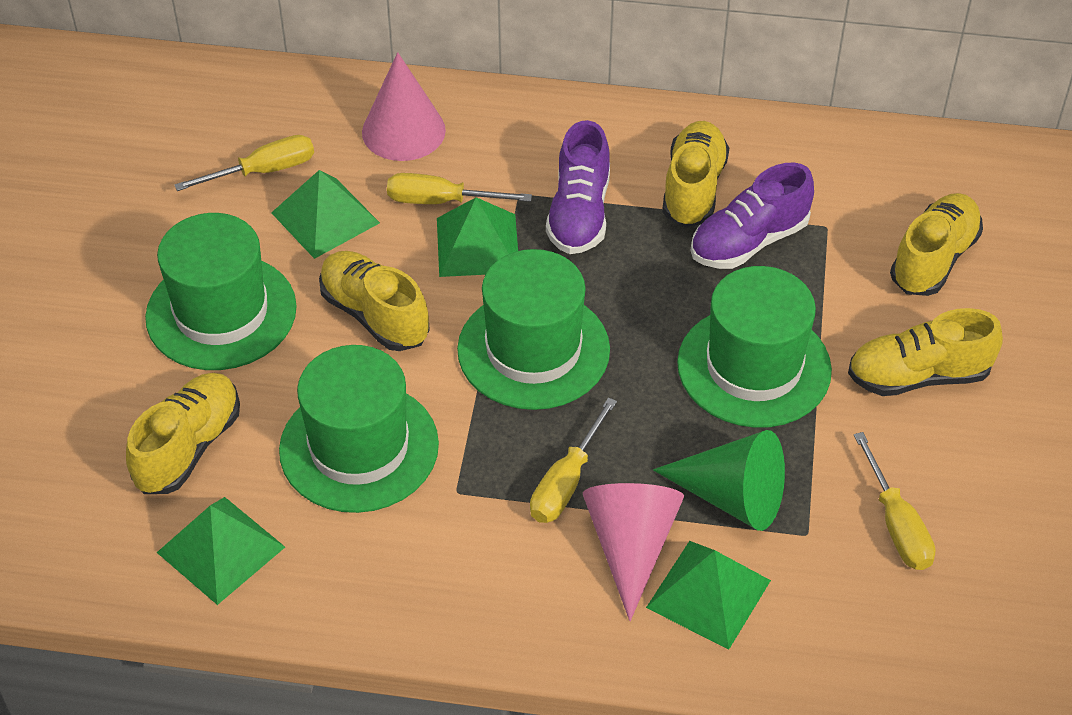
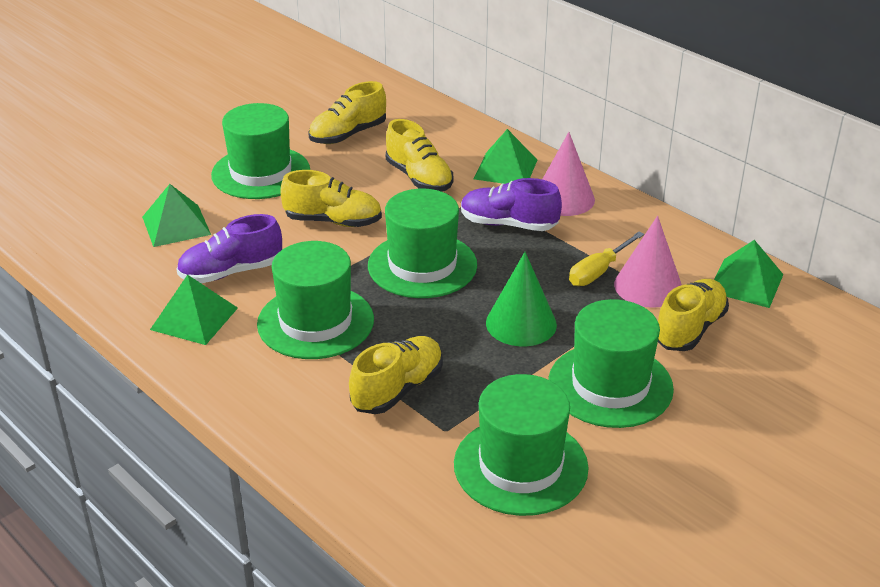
green hat: [145,213,297,370] [279,345,439,513] [457,249,610,410] [677,266,832,428] = 4 -> [211,103,310,199] [257,241,374,359] [368,189,477,298] [454,374,589,516] [548,299,674,428] = 5
yellow screwdriver: [174,135,314,191] [387,173,532,204] [530,397,617,523] [854,432,936,570] = 4 -> [569,232,644,286] = 1

